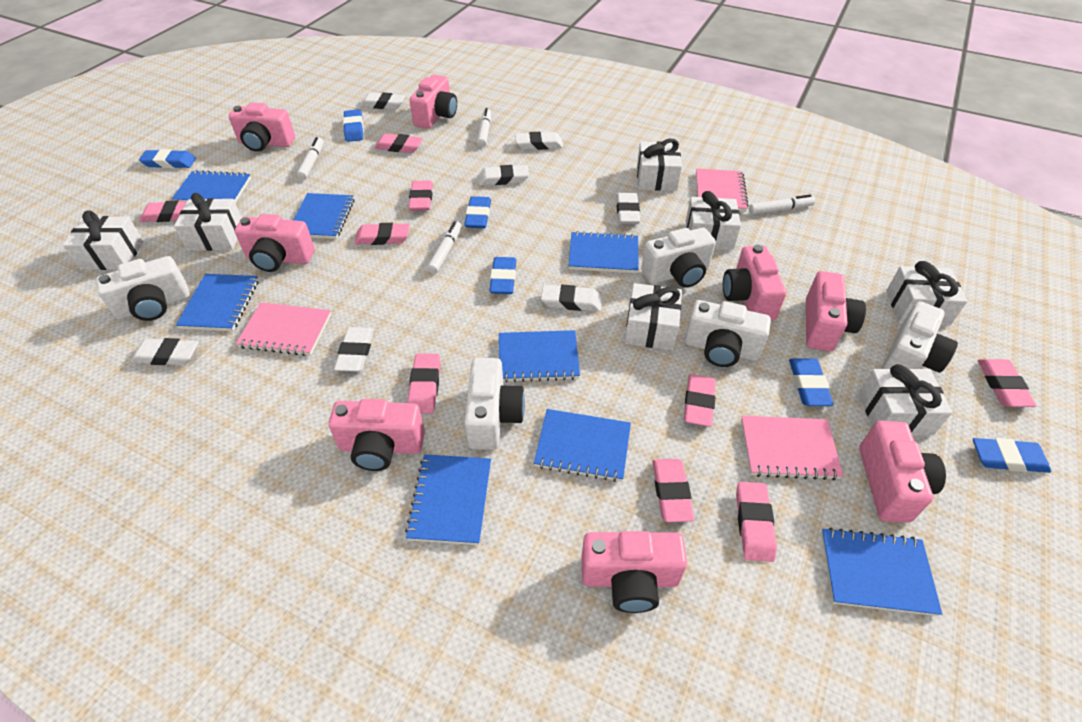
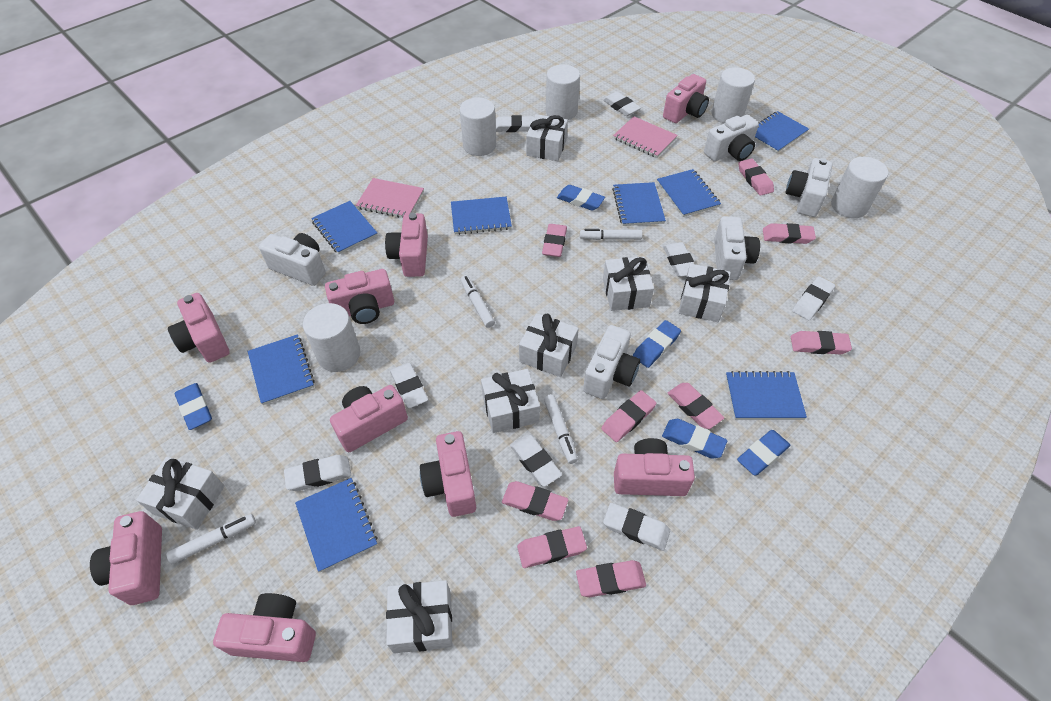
blue eraser: [139,149,196,168] [343,109,364,142] [464,196,491,228] [489,257,516,294] [789,358,834,406] [973,438,1051,473] = 6 -> [175,383,212,430] [557,185,605,211] [633,320,681,368] [662,419,727,459] [737,430,791,476] = 5
pink camera: [228,103,295,152] [234,214,315,272] [328,399,425,471] [409,75,457,129] [581,531,687,613] [723,245,786,321] [806,271,866,352] [859,421,946,523] = 8 -> [90,511,162,605] [168,293,230,363] [213,593,316,662] [325,269,394,324] [330,385,408,452] [385,213,428,277] [420,431,476,517] [614,438,695,496] [663,74,709,123] = 9
pink notebook: [236,302,331,356] [696,168,749,212] [741,416,843,480] = 3 -> [356,178,424,218] [613,116,678,158] = 2
white cylinder: none = 0 -> [303,303,360,372] [460,98,496,156] [546,65,580,120] [712,67,755,123] [831,157,888,218] = 5
white eraser: [131,338,199,365] [334,327,374,372] [360,92,405,109] [478,165,529,185] [515,132,563,150] [541,284,602,311] [616,193,640,224] = 7 -> [284,455,351,491] [390,363,428,408] [495,115,534,132] [510,434,562,487] [603,91,641,116] [603,503,670,551] [663,242,694,277] [792,276,835,320] = 8

